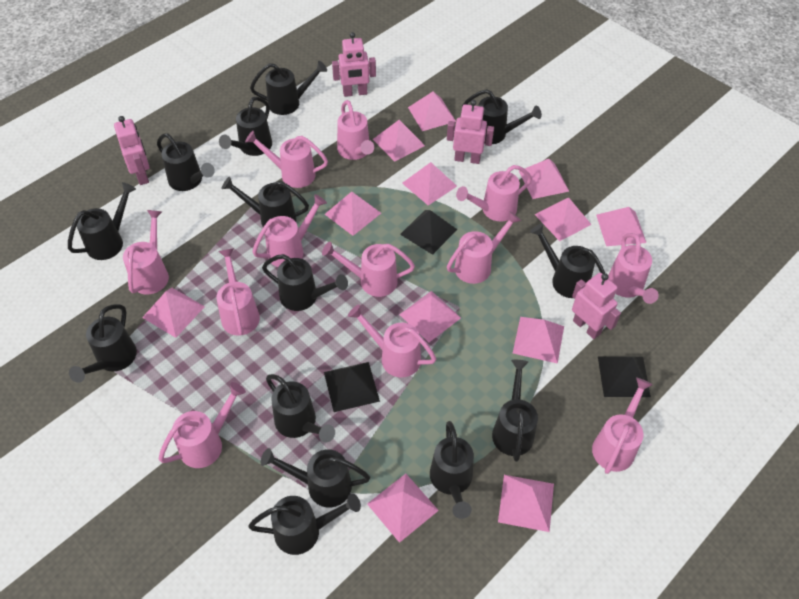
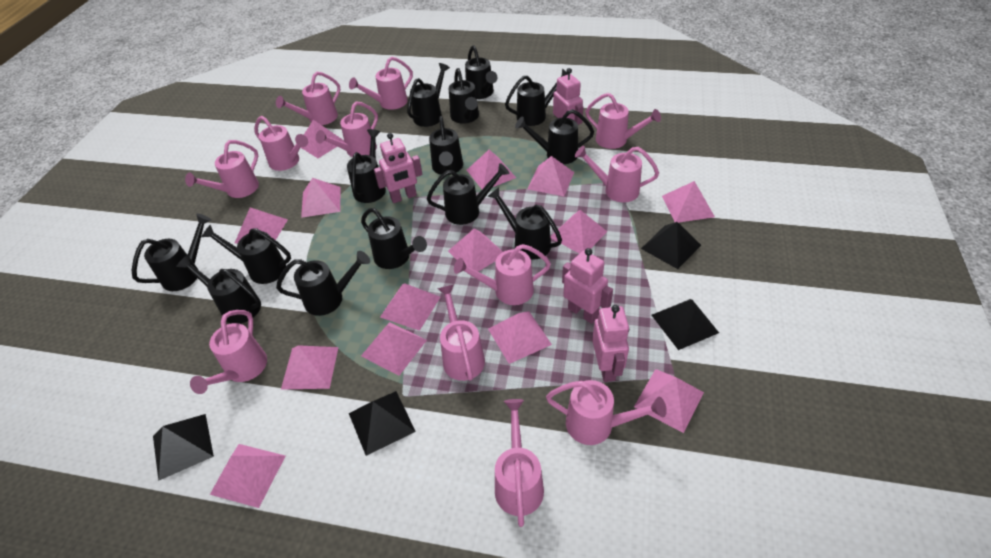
black pyramid: [324,362,380,412] [400,210,457,255] [598,356,651,397] = 3 -> [153,414,214,481] [349,391,416,456] [641,222,701,269] [652,299,719,350] = 4
pink pyramid: [142,287,205,338] [325,192,381,236] [367,474,439,543] [373,120,425,162] [399,291,461,342] [402,162,457,206] [408,92,456,131] [498,475,554,532] [513,317,564,364] [519,159,569,199] [534,198,592,241] [596,207,646,246] = 12 -> [210,444,285,508] [235,207,288,244] [281,345,339,390] [300,120,344,158] [301,178,340,218] [361,322,427,376] [380,283,440,331] [448,229,503,272] [467,149,516,189] [488,311,552,364] [527,156,574,196] [550,210,607,254] [634,369,704,433] [662,181,715,223] = 14

